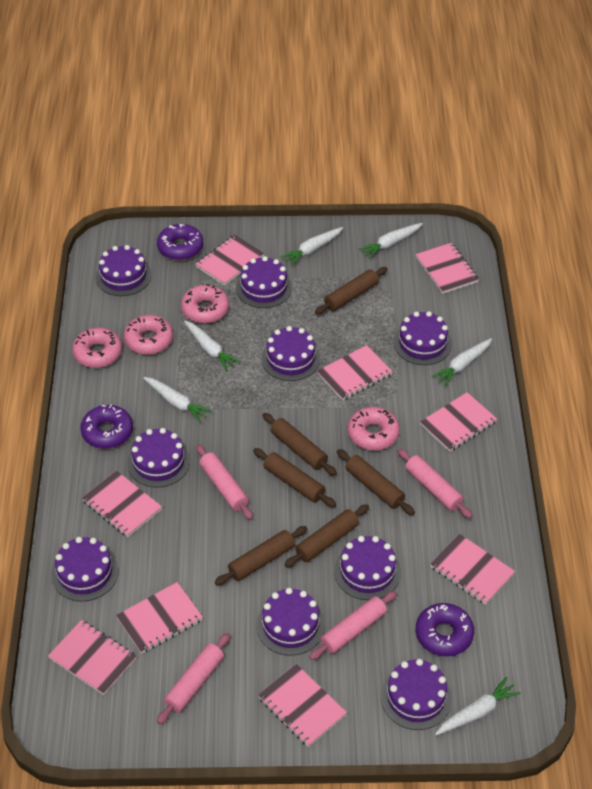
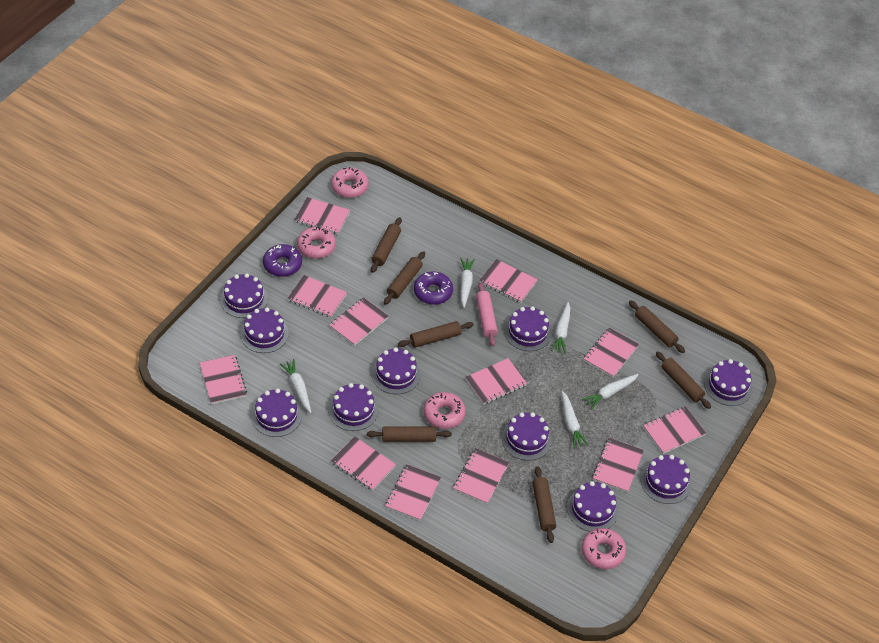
brown rolling pin: [215,526,307,585] [253,448,336,507] [262,413,337,476] [284,504,369,568] [315,267,388,314] [337,449,415,515] = 6 -> [367,426,452,442] [371,217,402,273] [384,251,425,305] [398,321,474,348] [532,466,556,543] [629,300,685,353] [656,351,711,409] = 7
pink notebook: [48,620,137,695] [82,471,162,537] [116,582,203,654] [195,235,264,286] [258,664,347,747] [317,345,393,400] [416,243,479,294] [420,392,497,452] [430,534,515,605] = 9 -> [200,355,247,404] [287,275,347,318] [294,197,350,234] [329,297,389,346] [331,436,396,491] [385,464,441,521] [453,448,509,504] [465,358,527,405] [479,259,538,303] [583,327,639,377] [592,438,644,493] [643,406,706,454] = 12
pink rolling pin: [157,633,230,724] [196,444,253,520] [309,591,397,660] [397,448,473,518] = 4 -> [476,283,498,346] = 1
purple cake: [51,537,118,602] [96,245,152,296] [127,428,190,488] [236,256,292,308] [257,588,325,655] [262,326,320,381] [334,536,401,600] [381,659,452,730] [394,311,452,365] = 9 -> [220,273,268,318] [240,307,289,353] [252,389,302,437] [329,383,379,431] [372,347,421,394] [502,412,552,460] [504,306,552,351] [567,481,619,532] [641,455,692,504] [704,359,753,406] = 10
purple donut: [80,405,133,449] [157,224,203,260] [416,603,474,656] = 3 -> [263,244,302,277] [414,272,453,305] = 2
white carrot: [143,377,212,423] [184,320,241,371] [280,227,343,266] [359,223,423,259] [431,338,492,386] [435,677,521,735] = 6 -> [280,359,311,413] [460,258,475,308] [551,302,570,354] [561,391,588,448] [582,374,639,410] = 5

